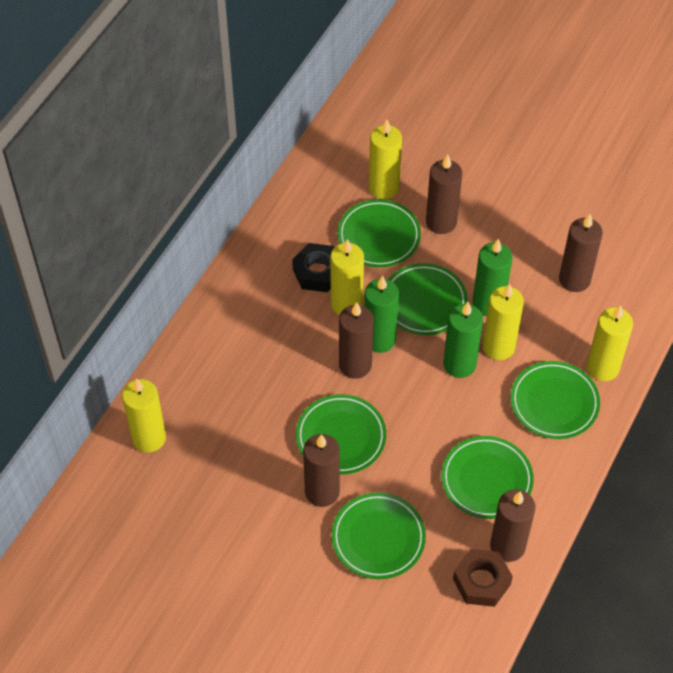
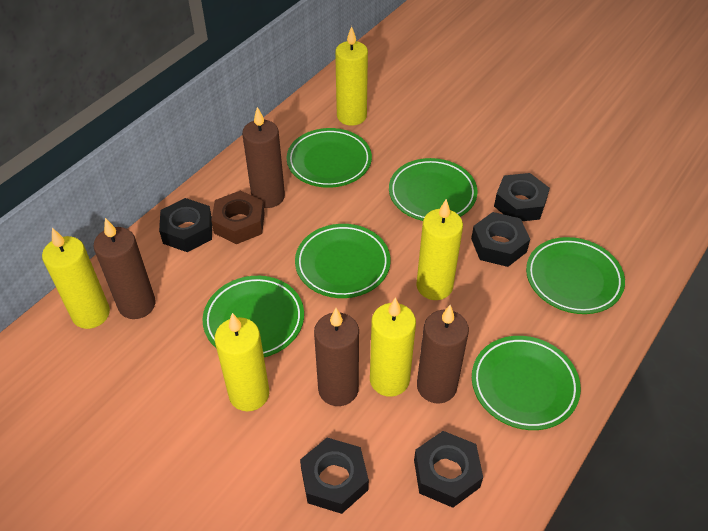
black nut: [292,243,335,292] = 1 -> [159,198,212,252] [300,438,369,514] [414,431,483,508] [471,212,530,267] [494,173,550,221] = 5
brown candle: [303,434,340,507] [339,302,374,379] [426,155,462,234] [490,489,535,562] [559,214,603,292] = 5 -> [93,218,156,319] [242,107,285,208] [314,308,359,406] [417,305,469,403] = 4
green candle: [364,276,399,353] [443,302,483,378] [473,239,513,316] = 3 -> none = 0

